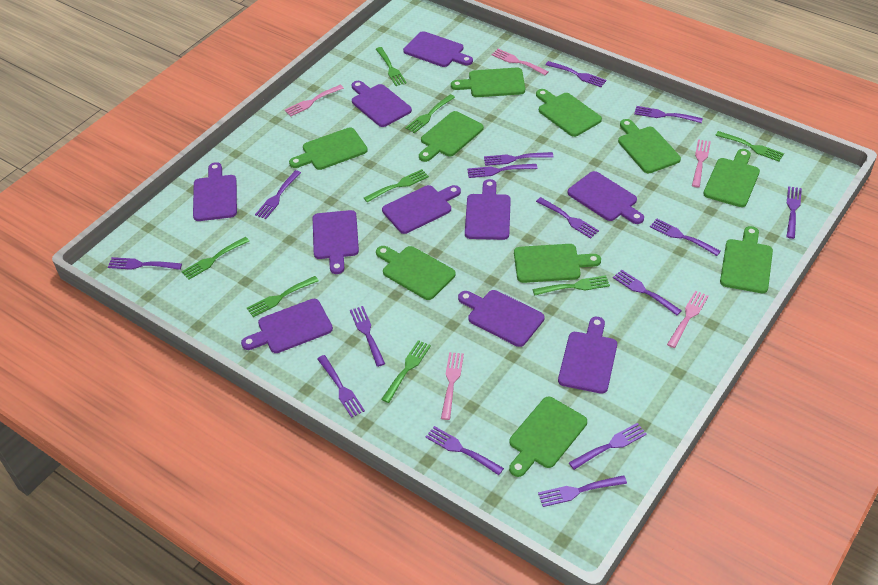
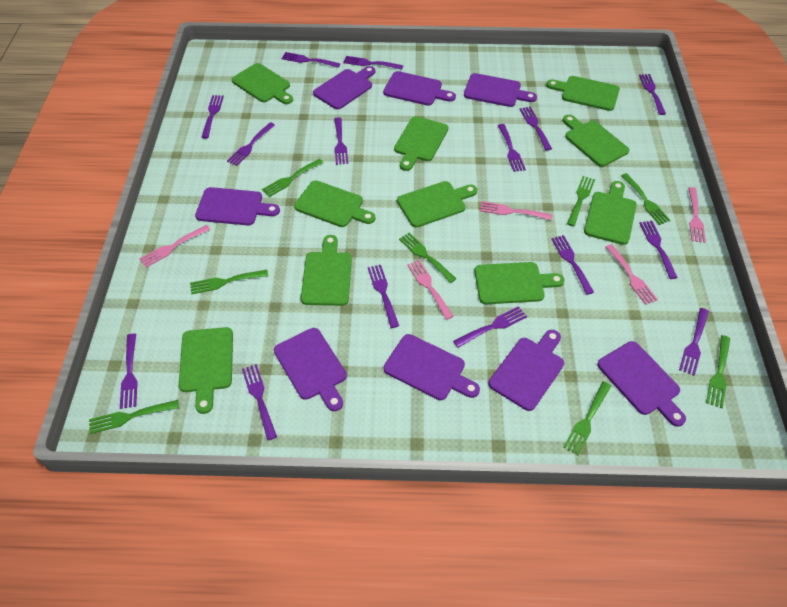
purple cutting board: [193,162,237,221] [241,299,333,353] [313,210,359,274] [351,81,412,127] [382,185,461,234] [403,31,473,67] [458,290,544,347] [465,179,511,240] [558,317,617,394] [568,171,644,224] = 10 -> [195,187,280,226] [274,328,347,411] [313,66,376,109] [383,71,456,106] [384,334,480,400] [464,73,537,107] [489,330,564,411] [597,341,686,427] = 8

